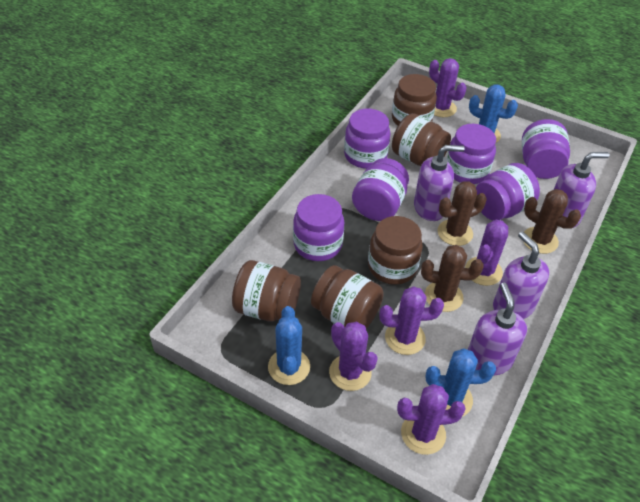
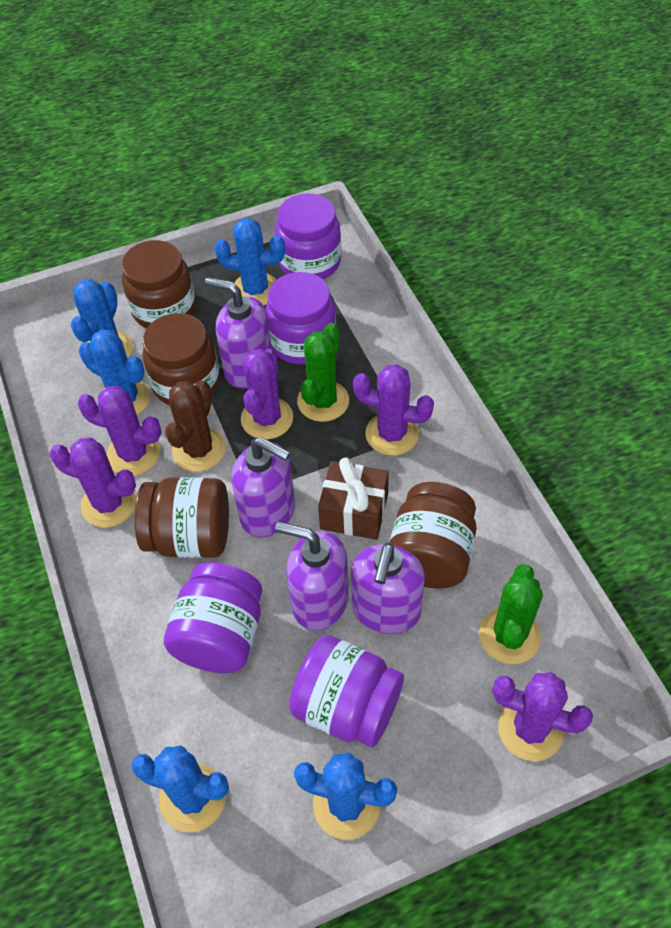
blue cactus: [268,306,310,385] [426,348,496,416] [469,84,518,143] = 3 -> [71,279,133,359] [79,329,150,415] [131,745,229,832] [214,218,285,305] [294,752,397,840] = 5
brown cactus: [421,245,483,312] [437,181,487,246] [523,189,581,254] = 3 -> [165,380,226,472] = 1
brown gift: none = 0 -> [318,457,389,540] = 1
brown jar: [232,260,301,322] [311,265,384,329] [368,216,423,285] [392,74,437,126] [392,113,451,166] = 5 -> [122,240,195,328] [135,477,229,558] [143,313,220,405] [389,482,477,588] = 4
green cactus: none = 0 -> [297,323,349,422] [479,564,543,664] = 2
purple jar: [293,194,344,261] [344,109,391,169] [352,158,409,221] [447,124,496,184] [476,163,540,221] [522,119,570,179] = 6 -> [164,562,262,673] [266,272,336,365] [275,193,341,280] [289,635,404,747] = 4

